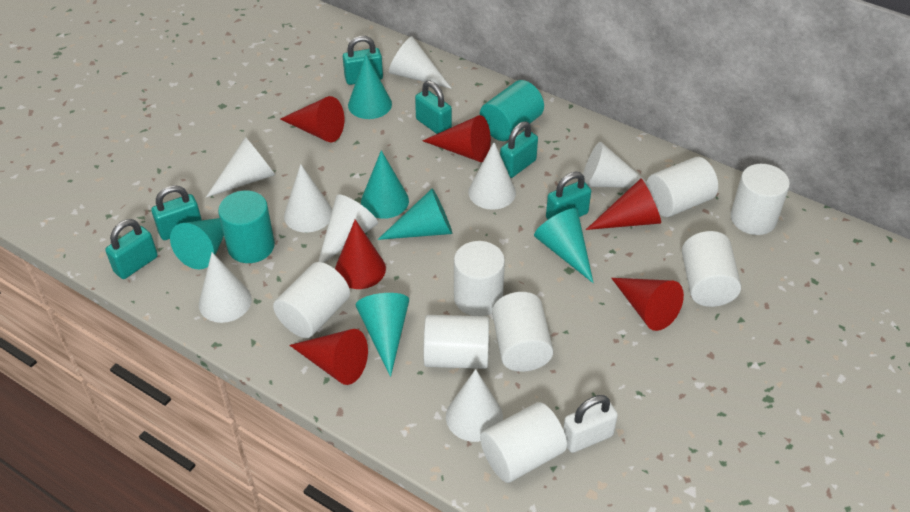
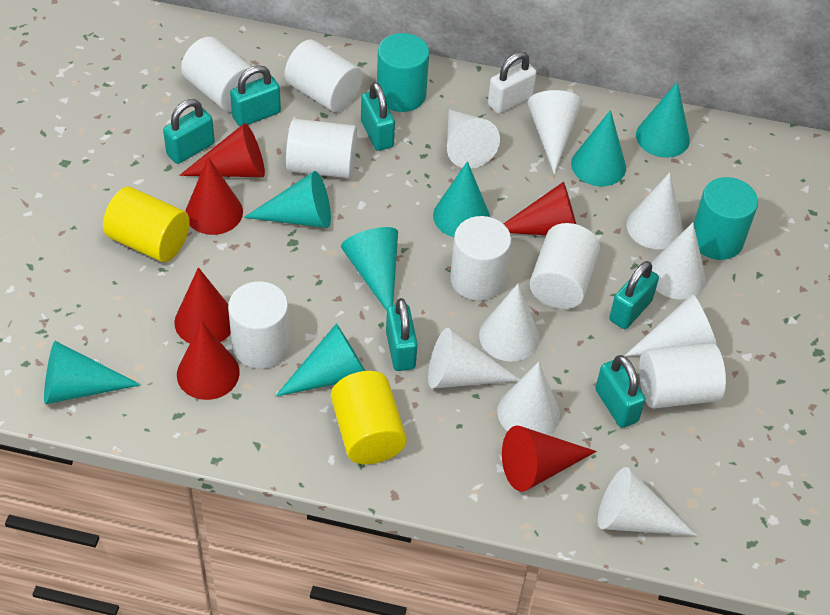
turquoise cone: [170,218,224,269] [348,55,392,119] [355,293,409,377] [361,150,409,219] [377,188,452,240] [534,208,593,283] = 6 -> [44,341,141,404] [244,171,331,228] [275,324,365,397] [341,227,398,311] [433,161,490,237] [571,110,626,186] [636,82,690,158] = 7
white cone: [199,252,252,323] [206,137,275,197] [284,164,332,233] [318,195,378,263] [389,36,452,89] [446,369,503,442] [468,142,516,210] [583,142,647,188] = 8 -> [428,328,520,389] [447,109,500,169] [479,284,540,362] [497,362,560,435] [527,90,582,174] [598,467,698,536] [624,294,717,356] [626,173,683,249] [651,223,706,299] = 9
white cylinder: [273,262,350,338] [423,315,489,369] [454,241,505,316] [480,402,567,483] [492,292,554,372] [646,157,718,217] [682,231,741,307] [731,164,790,235] = 8 -> [181,37,259,111] [228,281,290,369] [285,39,363,112] [286,119,357,178] [450,216,511,301] [530,223,600,309] [639,343,726,409] = 7
yellow cylinder: none = 0 -> [103,187,190,262] [331,371,407,464] = 2

